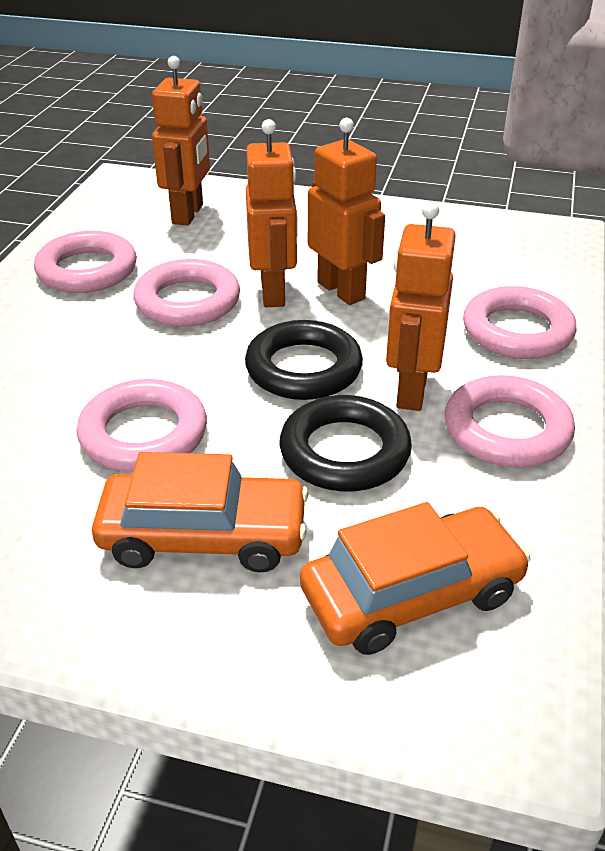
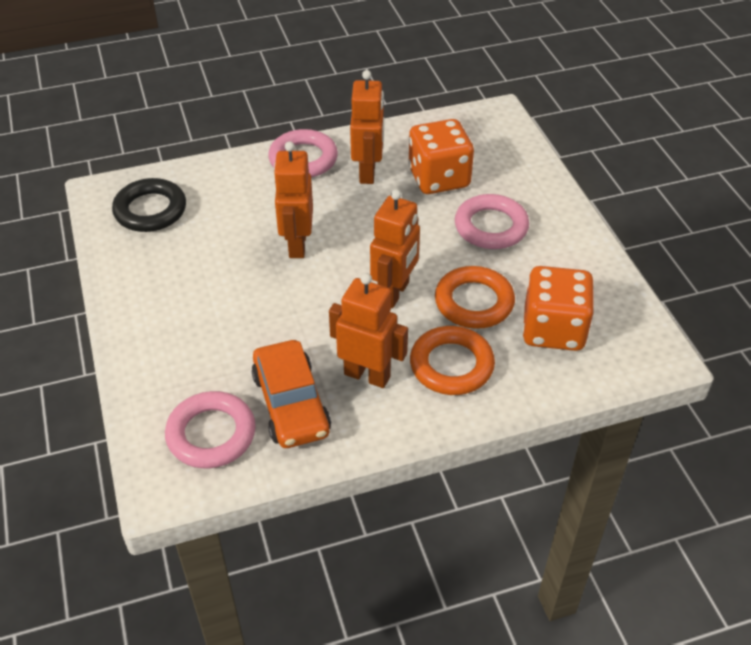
black ring: [245,320,363,400] [279,395,412,491] = 2 -> [112,178,186,232] = 1
orange car: [92,452,309,573] [300,502,531,655] = 2 -> [252,340,331,448] = 1
orange dice: none = 0 -> [408,119,474,194] [522,266,594,351] = 2
orange ring: none = 0 -> [410,326,495,395] [435,266,515,329] = 2
pink ring: [34,231,137,293] [77,379,207,472] [133,259,240,327] [445,375,575,467] [463,286,577,359] = 5 -> [165,391,256,468] [268,129,338,177] [455,194,529,249] = 3

